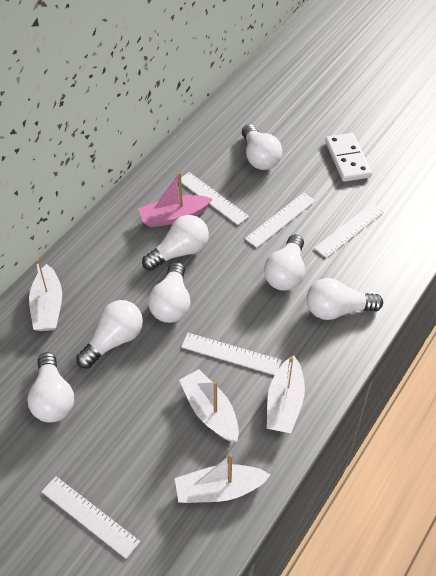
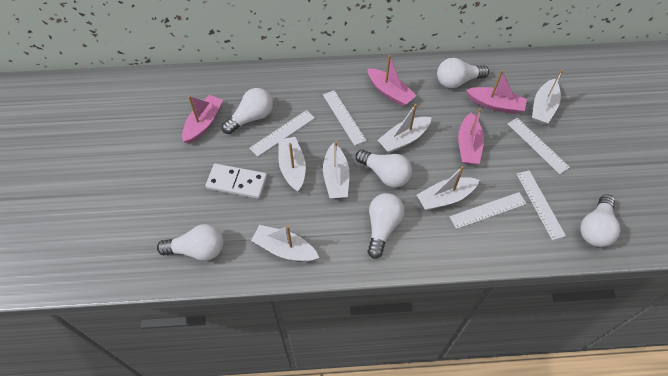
pink boat: [138,172,212,227] = 1 -> [182,95,223,144] [367,55,417,107] [458,108,484,165] [466,70,527,114] = 4
white boat: [29,258,62,331] [175,454,271,503] [179,369,239,442] [267,355,305,433] = 4 -> [251,225,319,262] [278,137,306,192] [323,141,350,198] [378,104,432,153] [417,166,479,210] [532,70,563,125] = 6
white light bulb: [27,352,74,422] [76,300,143,369] [142,215,209,271] [148,262,190,323] [242,124,282,170] [264,234,305,291] [307,278,383,320] = 7 -> [157,224,223,261] [222,88,273,134] [356,149,412,187] [367,193,404,259] [437,58,489,88] [580,194,620,247] = 6

